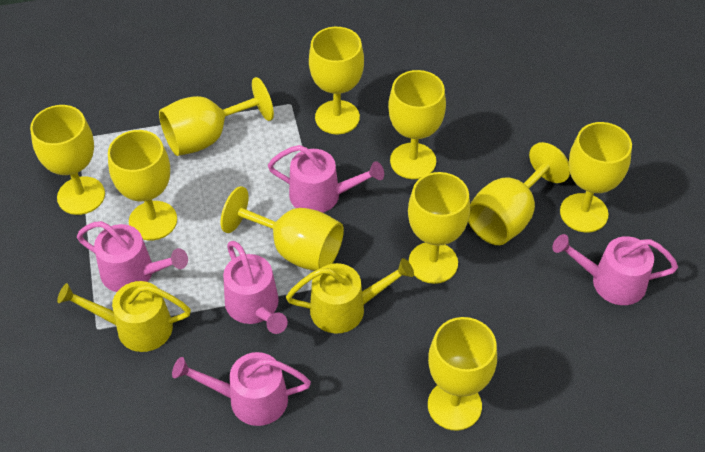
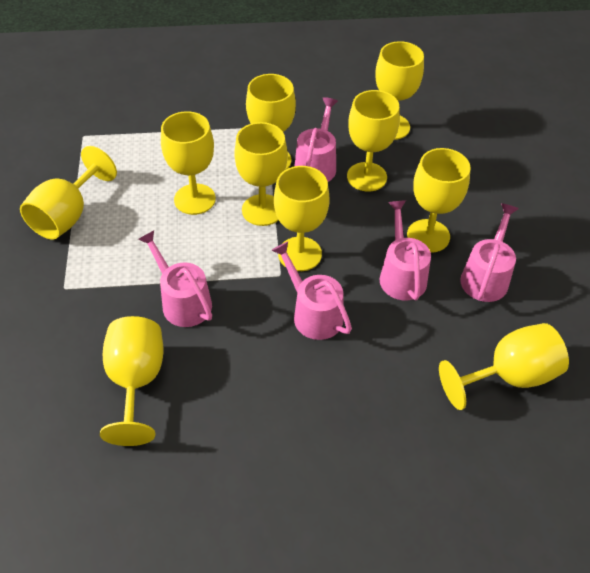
yellow watering can: [57,281,191,352] [286,258,414,334] = 2 -> none = 0

